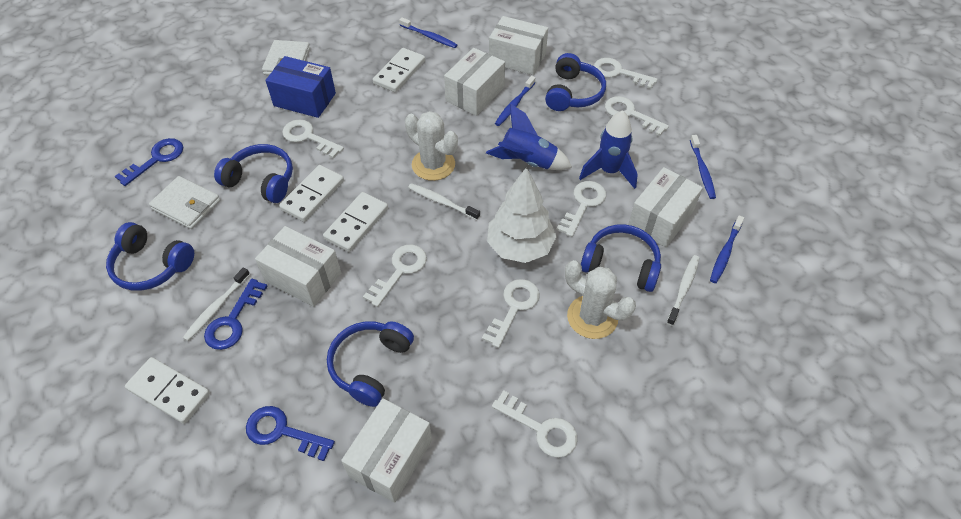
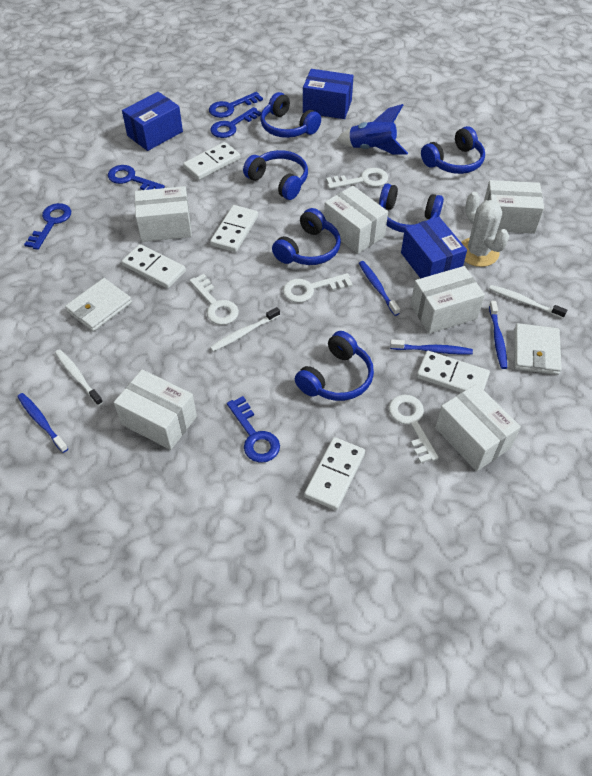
blue box: [265,56,336,118] = 1 -> [122,92,183,151] [303,69,353,119] [401,217,467,279] = 3
blue headphones: [106,222,194,291] [214,144,293,203] [327,321,414,407] [545,53,606,111] [581,224,661,292] = 5 -> [243,150,308,200] [260,92,321,138] [272,208,341,265] [295,331,374,401] [379,183,444,233] [421,126,485,174] = 6
blue key: [115,138,183,186] [204,279,267,350] [246,406,335,461] = 3 -> [24,203,71,250] [108,165,165,190] [209,92,263,118] [210,107,261,138] [227,396,280,463] = 5
blue rocket: [486,103,572,170] [579,110,638,189] = 2 -> [337,104,408,155] = 1
white box: [255,226,341,307] [341,398,432,503] [444,48,505,116] [489,16,548,75] [628,167,703,248] = 5 -> [114,369,197,450] [135,186,192,242] [324,186,388,254] [411,266,485,334] [435,384,521,471] [484,180,544,234] = 6
white cactus: [405,111,458,181] [565,260,636,339] = 2 -> [461,192,509,267] = 1
white domino: [125,357,210,424] [279,165,344,222] [323,192,388,252] [373,48,425,92] = 4 -> [122,244,186,288] [183,142,240,180] [210,205,258,252] [304,437,365,510] [417,351,490,393] = 5
white key: [282,119,344,158] [363,245,427,307] [482,279,540,348] [492,390,578,458] [557,181,606,237] [594,58,657,89] [605,96,669,136] = 7 -> [189,274,239,325] [283,273,353,303] [326,168,388,189] [389,395,439,464] = 4
white tree: [487,167,557,263] = 1 -> none = 0

